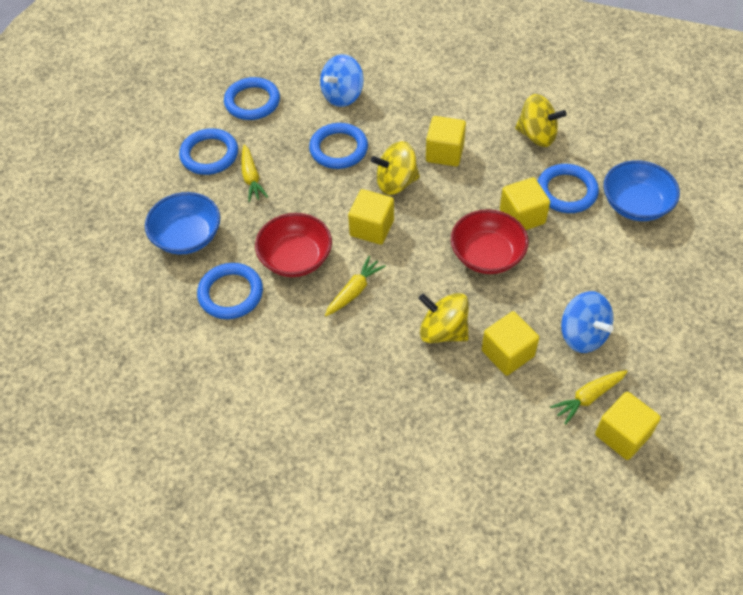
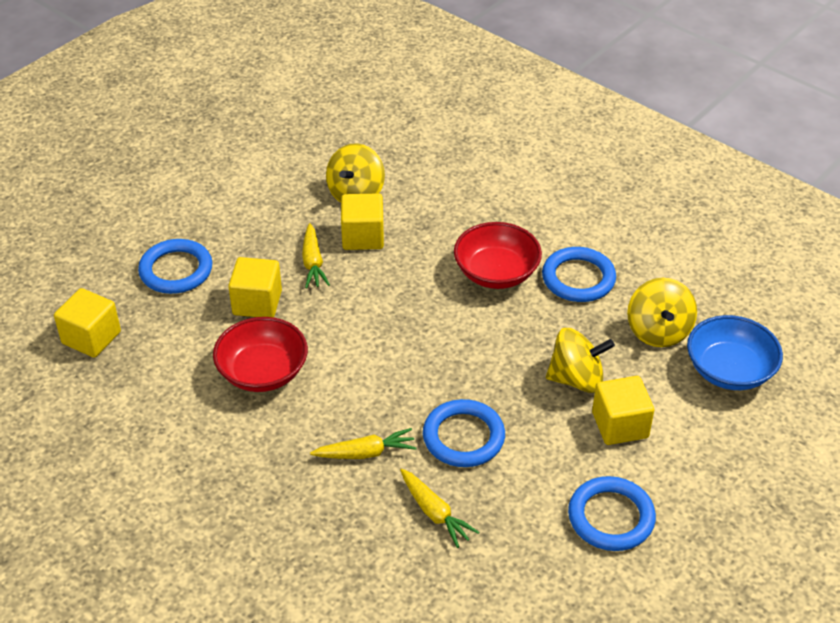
blue bowl: [145,192,220,254] [603,160,680,221] = 2 -> [687,315,783,390] = 1
blue ring: [179,128,238,175] [197,263,263,319] [224,77,280,120] [309,123,368,169] [537,164,599,213] = 5 -> [138,239,212,294] [423,399,505,467] [542,247,616,302] [568,476,656,551] = 4
blue spinning top: [320,54,364,107] [561,291,613,353] = 2 -> none = 0
yellow cube: [348,189,394,245] [426,116,466,166] [482,311,539,376] [500,177,550,230] [595,392,661,460] = 5 -> [54,288,121,358] [228,257,282,317] [341,193,384,250] [592,376,654,445] = 4

